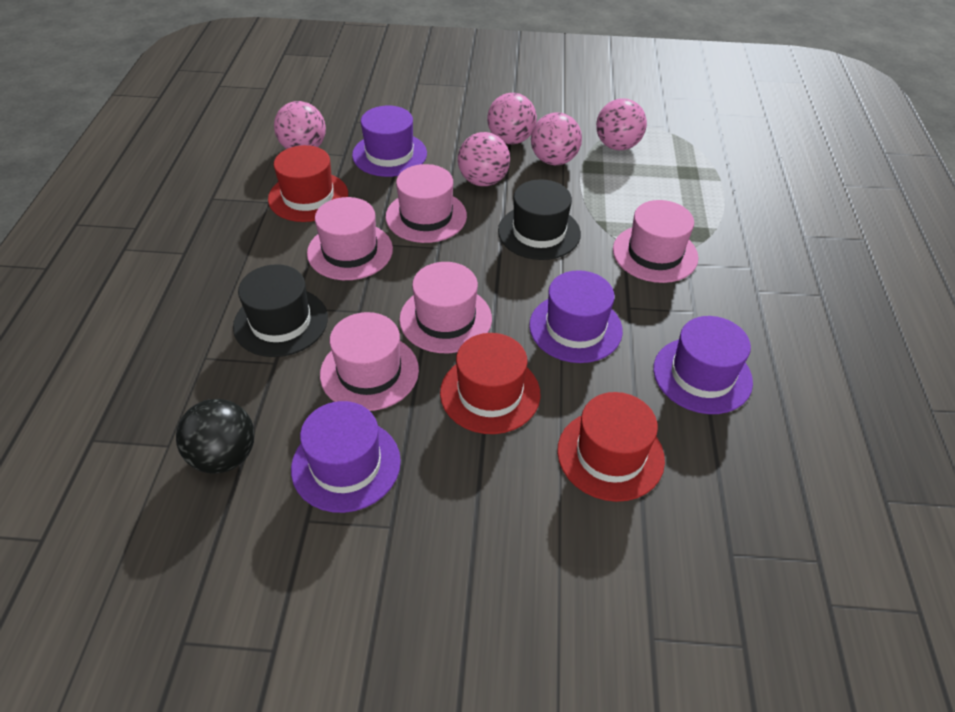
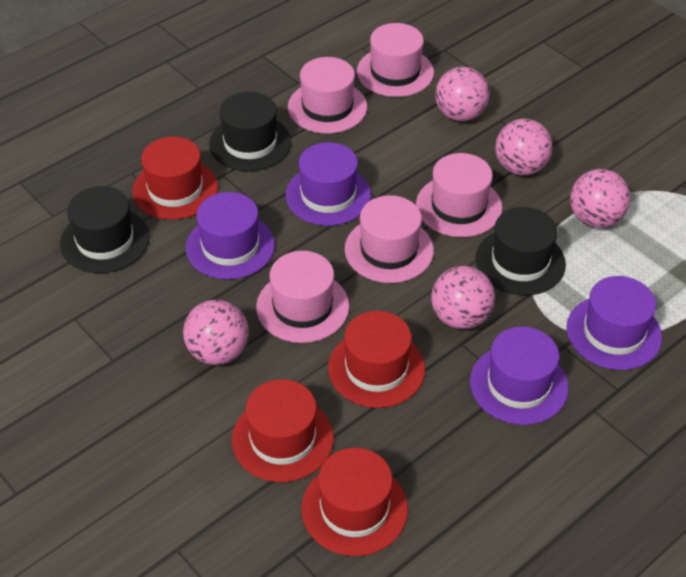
black ball: [176,399,255,474] = 1 -> none = 0
black hat: [233,264,328,357] [498,179,581,260] = 2 -> [60,186,150,273] [209,92,291,171] [475,207,566,295] = 3
red hat: [268,145,348,222] [440,333,541,434] [557,392,665,502] = 3 -> [133,137,218,220] [232,379,334,482] [301,448,408,556] [328,311,425,408] = 4

